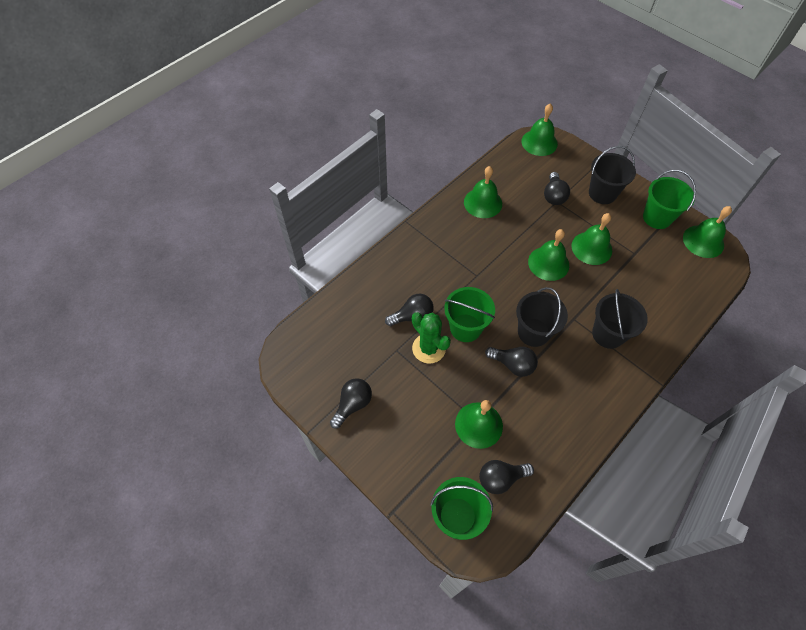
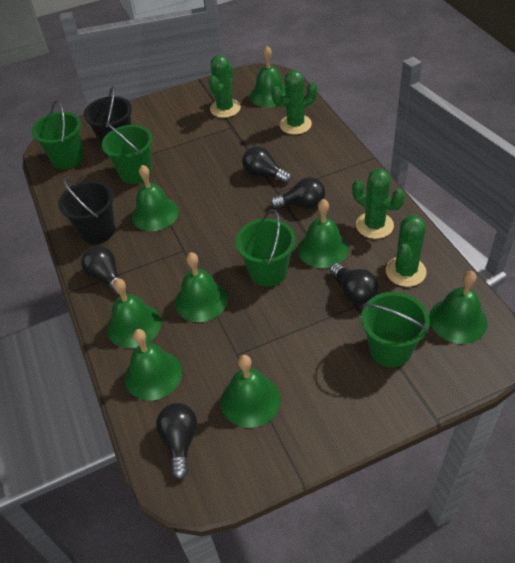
black bucket: [516,287,568,347] [589,146,636,204] [592,289,648,349] = 3 -> [58,178,115,244] [84,85,132,146] = 2
green bell: [455,400,503,449] [464,166,502,218] [522,104,558,156] [528,229,569,281] [571,213,612,265] [683,206,732,258] = 6 -> [107,278,161,348] [125,329,182,401] [132,165,179,231] [175,252,228,322] [221,355,281,428] [250,46,286,108] [297,199,349,268] [429,271,488,344] = 8
green bucket: [430,477,493,540] [444,287,495,342] [643,170,696,229] = 3 -> [31,100,84,169] [102,122,153,184] [236,209,296,287] [361,292,430,367] = 4
green cactus: [412,312,451,364] = 1 -> [209,55,241,118] [272,70,317,135] [352,169,405,239] [386,215,427,287] = 4

